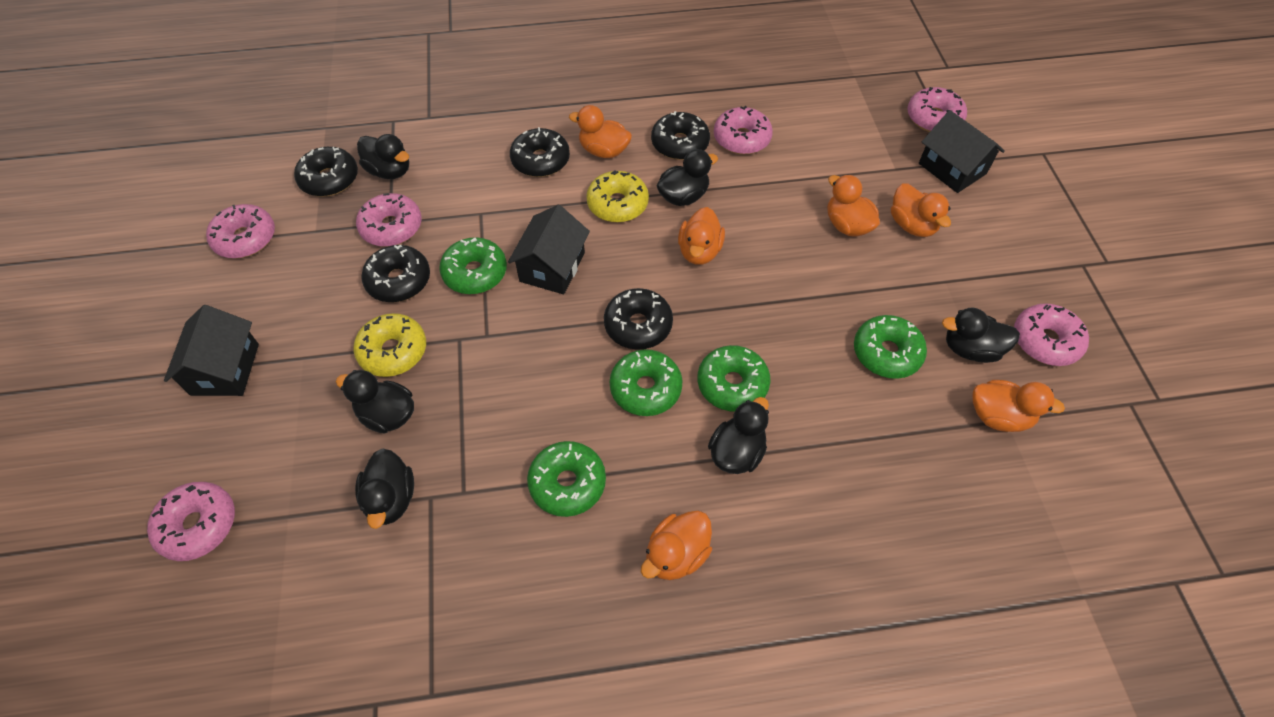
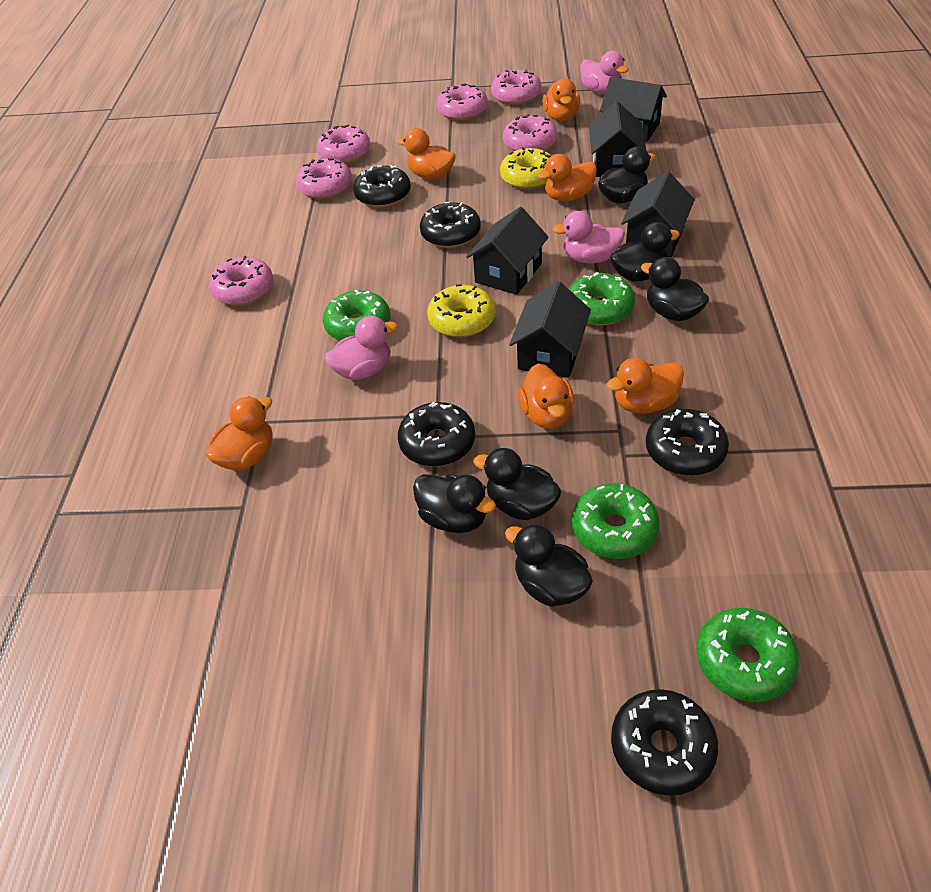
black house: [164,305,259,396] [508,205,590,294] [919,110,1005,193] = 3 -> [466,207,549,295] [509,282,591,378] [589,101,646,177] [600,77,667,142] [621,172,695,257] = 5
green donut: [439,237,507,294] [527,441,606,517] [610,349,683,416] [698,345,771,412] [854,315,927,379] = 5 -> [323,290,390,341] [569,272,635,325] [572,483,660,559] [697,608,800,702] = 4
pink duck: none = 0 -> [325,316,398,380] [552,211,625,264] [580,51,629,94] = 3

